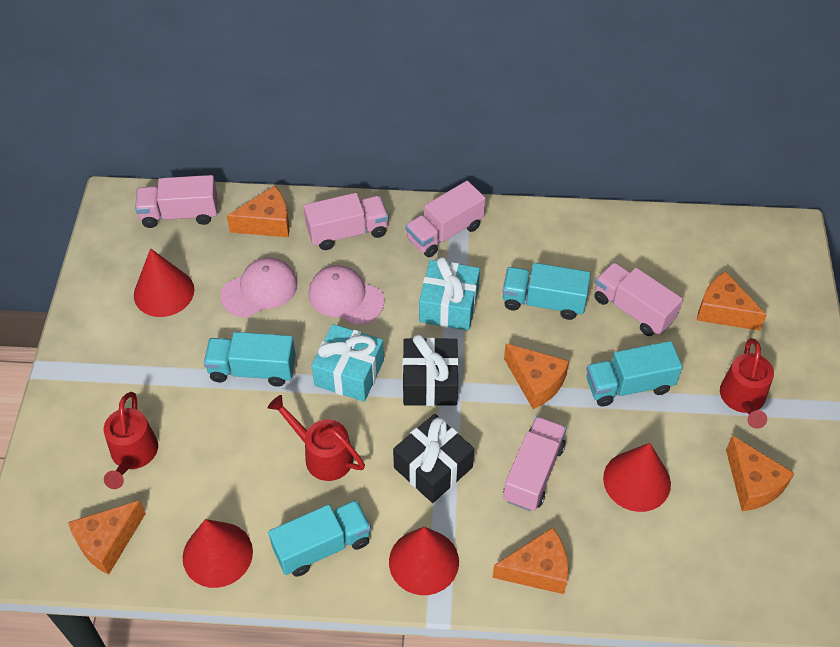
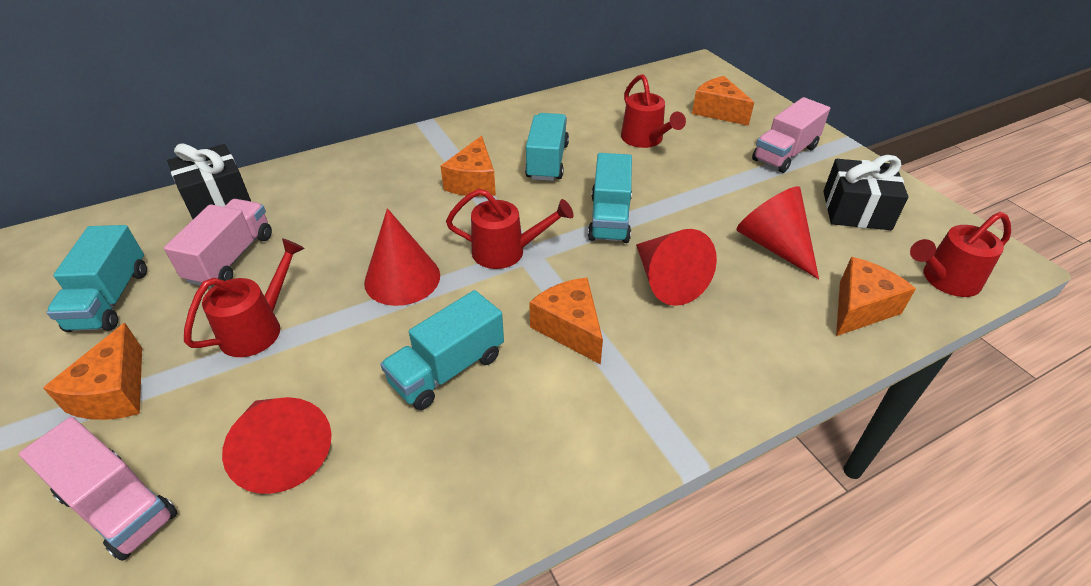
orange cheese: [68,500,146,575] [227,186,290,237] [492,527,568,594] [504,343,569,409] [697,271,767,331] [726,435,795,511] = 6 -> [43,323,142,420] [441,136,496,197] [529,277,603,365] [692,76,754,126] [836,257,916,336] = 5
pink cap: [220,258,297,318] [308,265,384,325] = 2 -> none = 0
pink truck: [135,175,218,228] [304,193,388,250] [405,181,485,257] [503,416,566,511] [594,262,683,336] = 5 -> [19,417,177,561] [164,199,272,288] [752,97,830,173] = 3
red watering can: [104,392,158,489] [268,395,365,481] [720,338,774,429] = 3 -> [184,238,305,357] [446,189,574,269] [621,74,686,148] [910,212,1011,297] = 4
turquoise gift: [311,324,384,402] [419,257,480,331] = 2 -> none = 0

